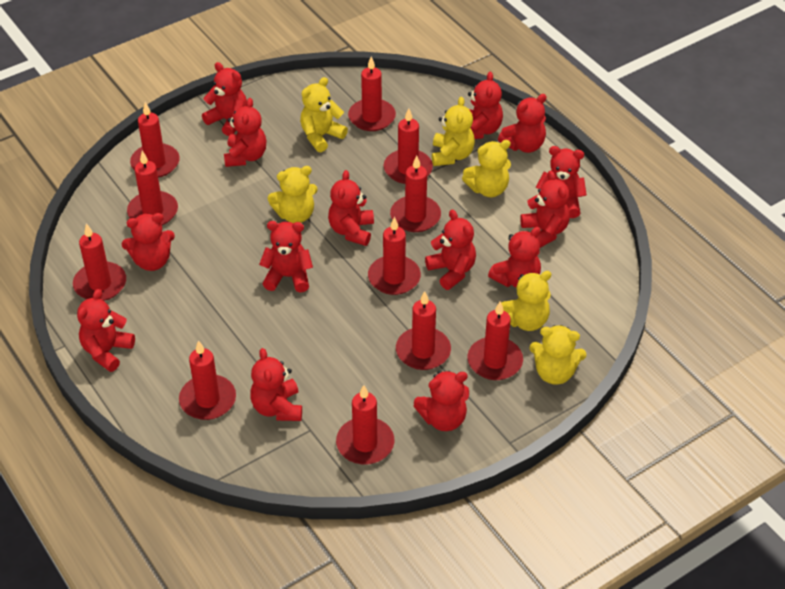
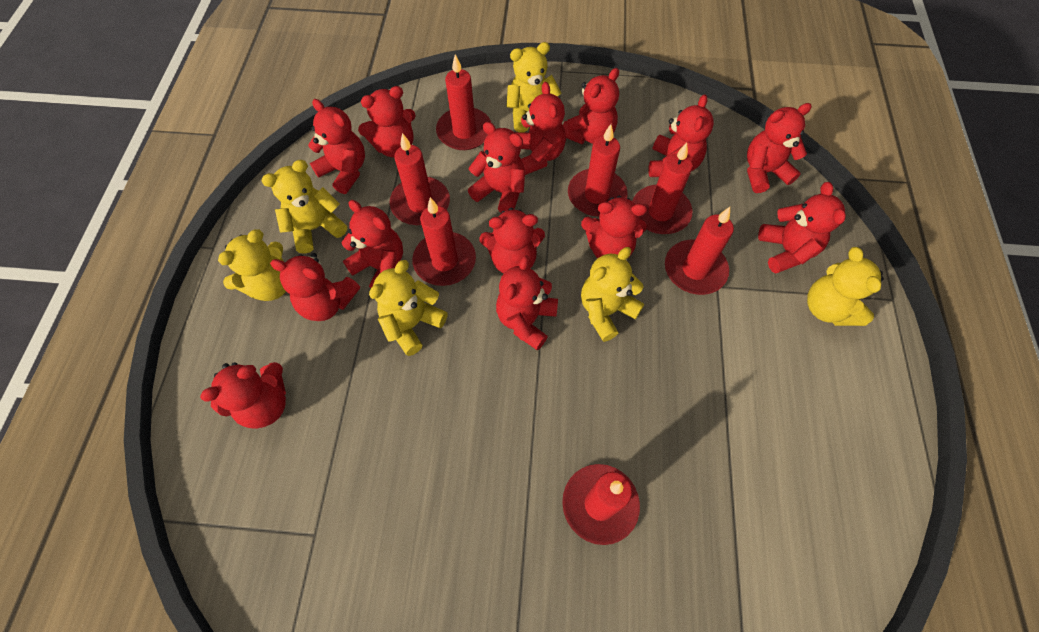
red candle: [73,223,126,301] [127,151,178,225] [130,102,180,178] [179,340,236,420] [336,385,394,465] [348,56,396,131] [368,217,421,295] [384,108,433,184] [390,155,441,232] [396,291,451,370] [467,301,523,380] = 11 -> [390,133,450,225] [412,197,476,286] [436,55,491,150] [562,464,640,545] [568,124,628,217] [632,143,693,234] [665,207,734,295] = 7

